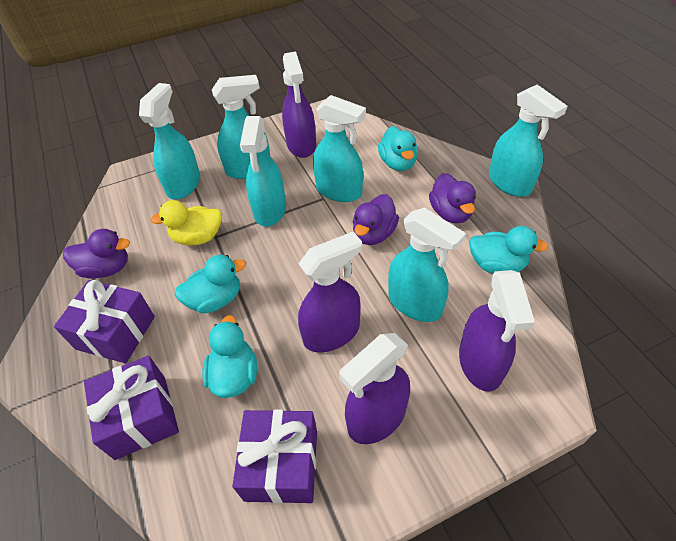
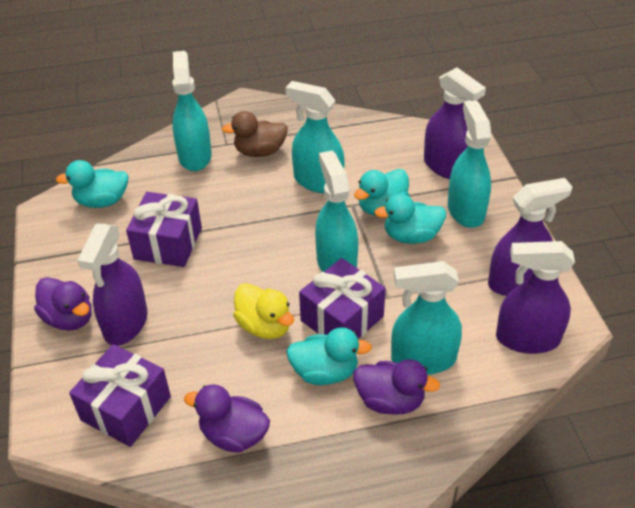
brown duck: none = 0 -> [222,111,288,157] = 1
turquoise spray bottle: [139,83,200,199] [212,75,270,179] [240,116,286,227] [313,95,366,202] [388,207,466,322] [489,85,568,197] = 6 -> [172,51,212,171] [285,81,344,193] [315,150,358,272] [391,261,462,375] [448,100,491,228] = 5

